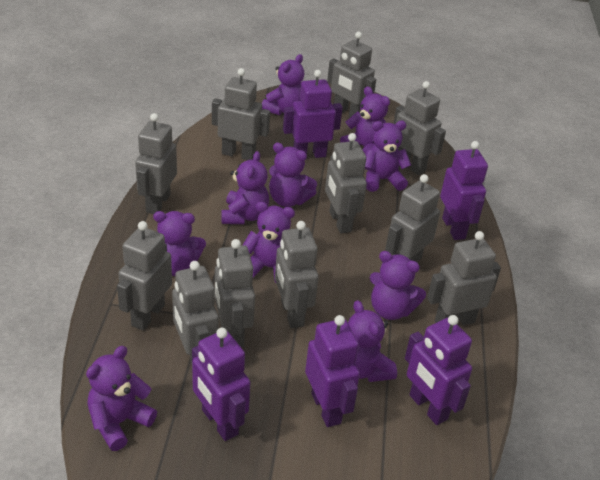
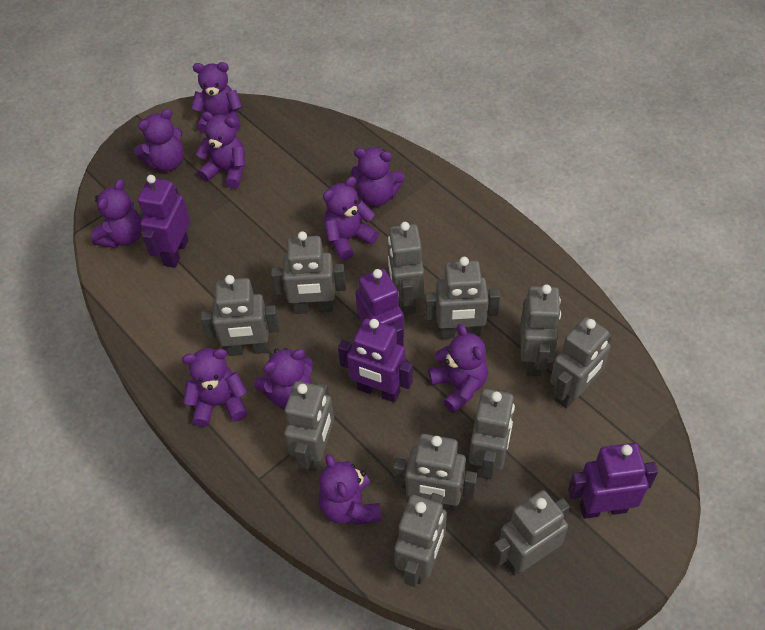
purple robot: [192,328,251,441] [283,70,343,158] [305,315,360,427] [405,315,472,425] [440,141,488,240] = 5 -> [138,175,190,268] [338,318,413,403] [356,269,404,346] [568,443,658,519] = 4

